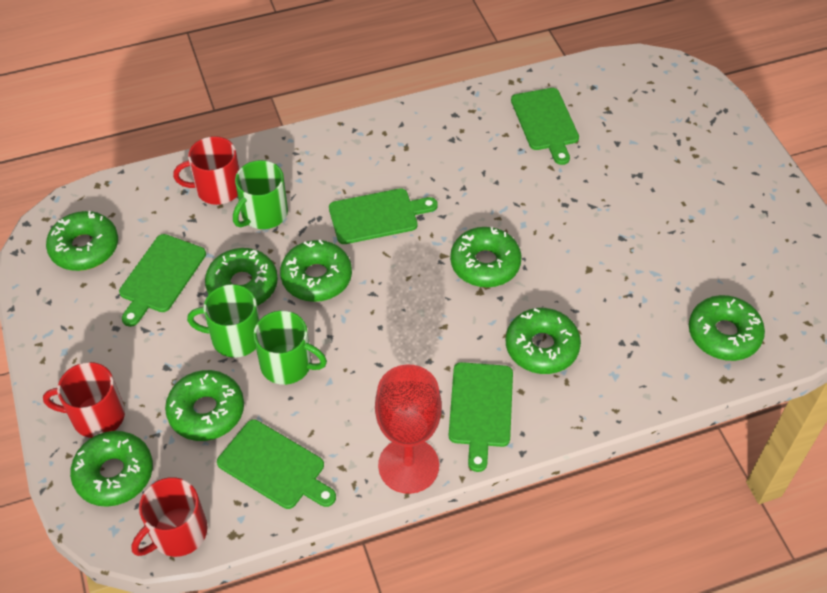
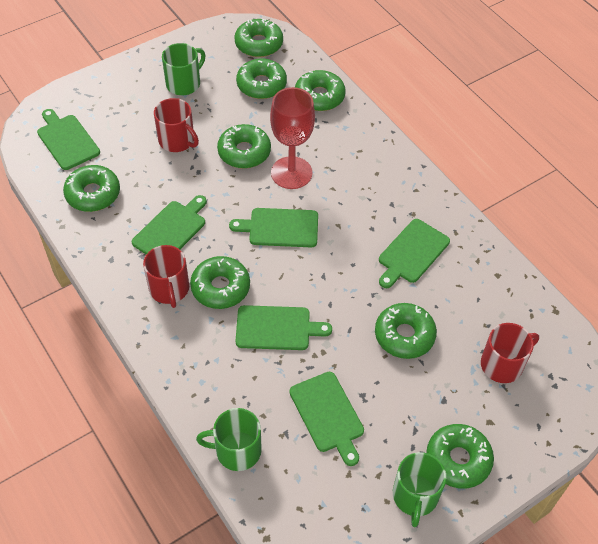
green cutting board: [119,234,206,327] [217,420,336,509] [329,188,438,244] [449,362,513,472] [511,88,579,165] = 5 -> [37,109,100,170] [132,195,207,254] [229,208,318,247] [236,305,332,350] [289,372,364,466] [379,219,450,288] = 6

